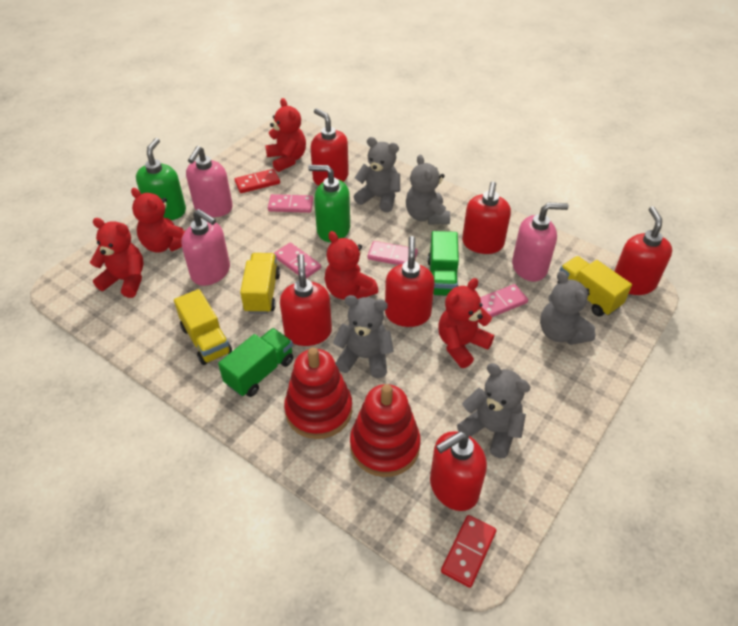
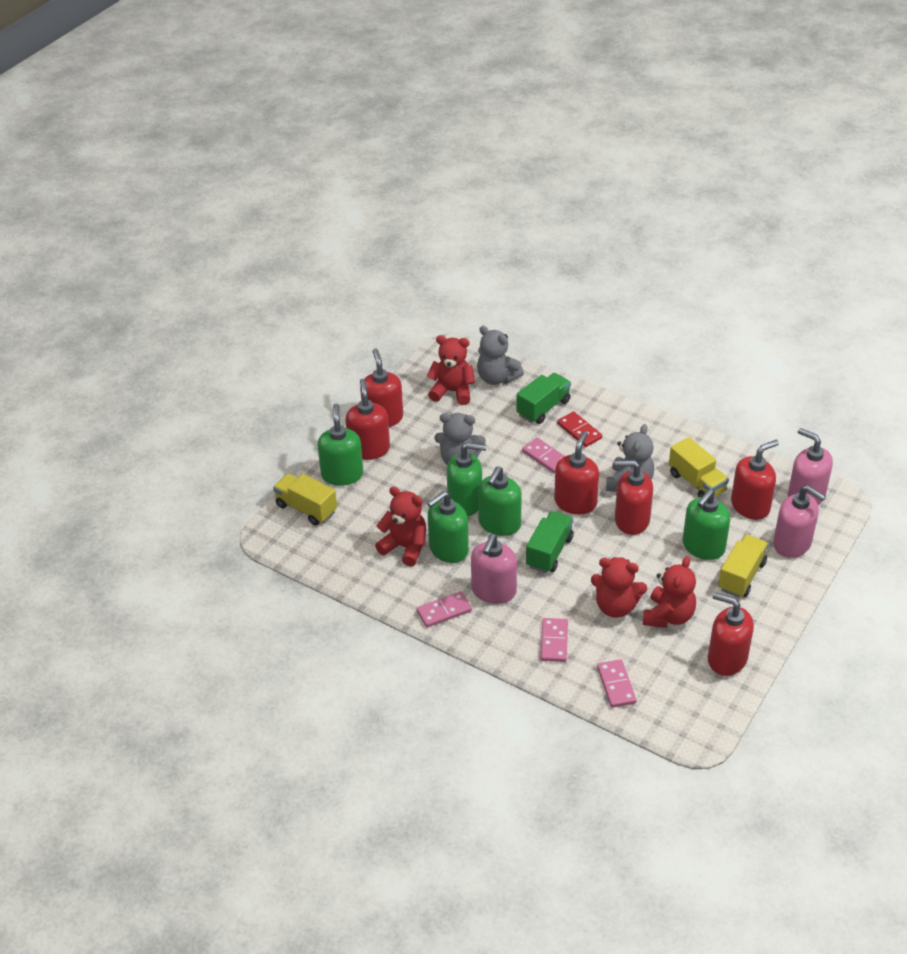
green soap dispenser: [136,138,186,220] [308,165,350,242] = 2 -> [317,404,363,486] [427,491,469,563] [447,443,487,516] [478,466,522,536] [682,489,730,560] = 5
grey teddy bear: [333,295,394,378] [354,137,400,212] [406,155,450,224] [457,363,530,458] [540,271,596,345] = 5 -> [434,413,486,466] [477,326,524,385] [606,424,654,492] = 3
red domino: [234,169,280,193] [441,515,496,588] = 2 -> [557,411,602,447] = 1
red stacking toy: [284,347,352,439] [350,384,421,477] = 2 -> none = 0
red teddy bear: [90,218,143,298] [131,188,186,253] [265,98,306,172] [325,231,378,299] [438,278,494,368] = 5 -> [375,486,426,566] [427,335,475,405] [591,557,647,618] [643,556,696,628] = 4

